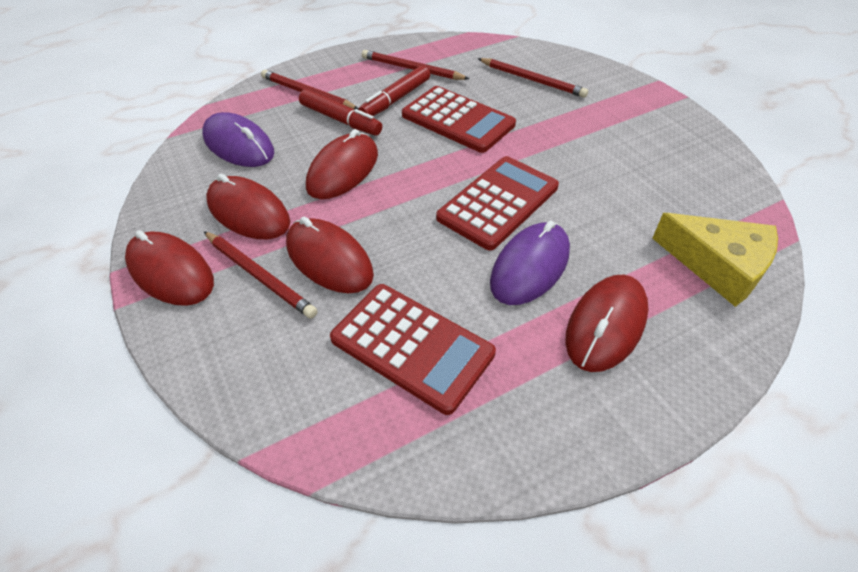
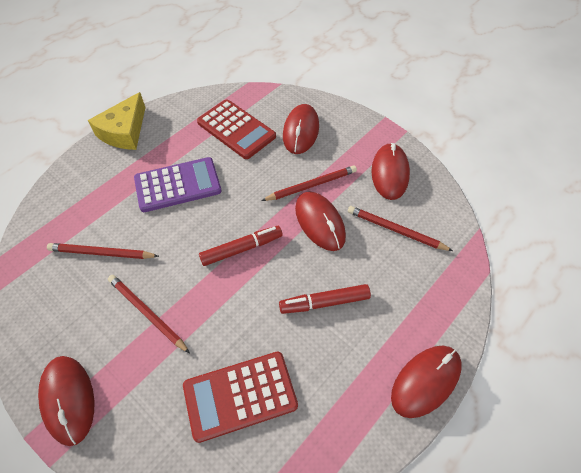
purple calculator: none = 0 -> [134,157,221,212] = 1
purple mouse: [202,112,274,167] [490,221,570,305] = 2 -> none = 0
red calculator: [330,284,496,415] [402,86,516,153] [436,156,559,251] = 3 -> [183,352,298,443] [197,99,276,159] = 2

